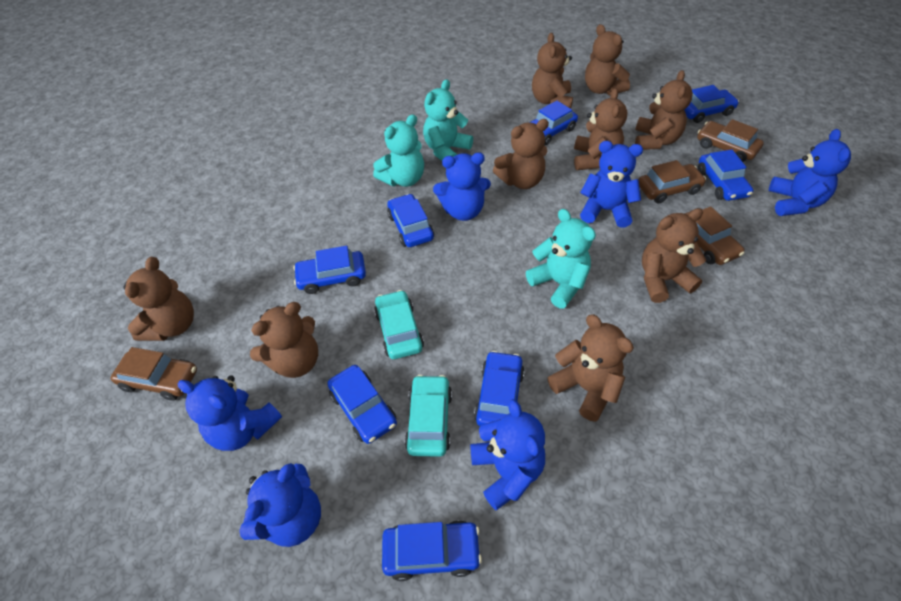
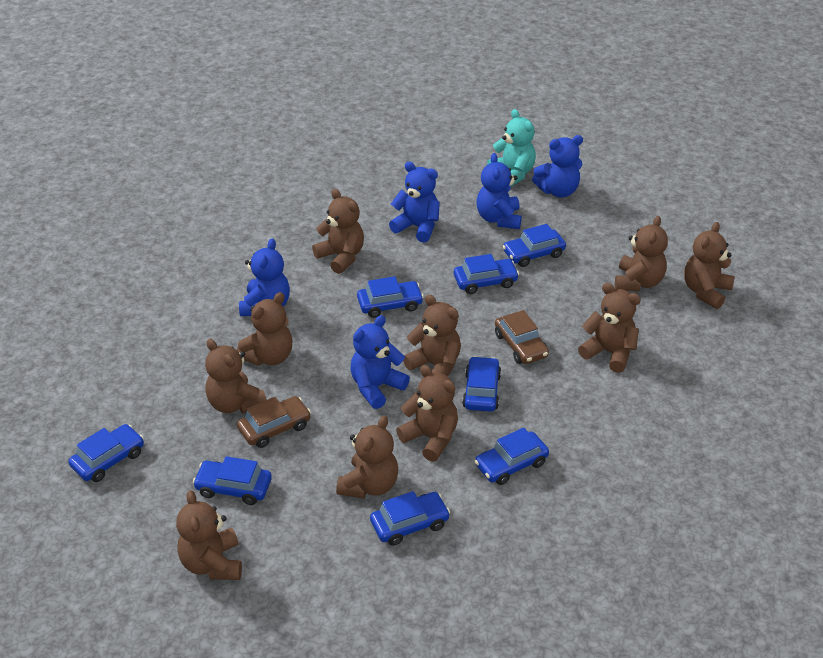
blue teddy bear: [178,375,282,451] [239,463,321,547] [433,153,491,221] [470,399,545,510] [580,141,643,228] [769,129,851,216] = 6 -> [239,238,290,316] [350,315,410,409] [389,162,440,243] [477,153,522,229] [532,135,583,198] = 5
brown car: [111,347,197,401] [638,160,706,204] [685,206,744,265] [697,119,764,162] = 4 -> [237,396,311,448] [495,310,549,364] = 2
brown teddy bear: [123,257,194,341] [250,302,318,378] [493,119,549,189] [532,33,573,109] [548,314,634,422] [574,88,627,170] [585,24,630,95] [635,70,693,150] [642,208,706,303] = 9 -> [176,490,242,580] [205,339,267,414] [237,292,293,366] [312,189,364,274] [336,416,398,499] [396,365,458,462] [403,295,461,377] [578,283,641,373] [615,216,668,291] [684,222,735,309] = 10
turquoise car: [374,290,424,359] [405,375,452,457] = 2 -> none = 0
turquoise teddy bear: [373,114,424,187] [423,79,473,161] [526,209,596,308] = 3 -> [487,109,536,187] = 1

